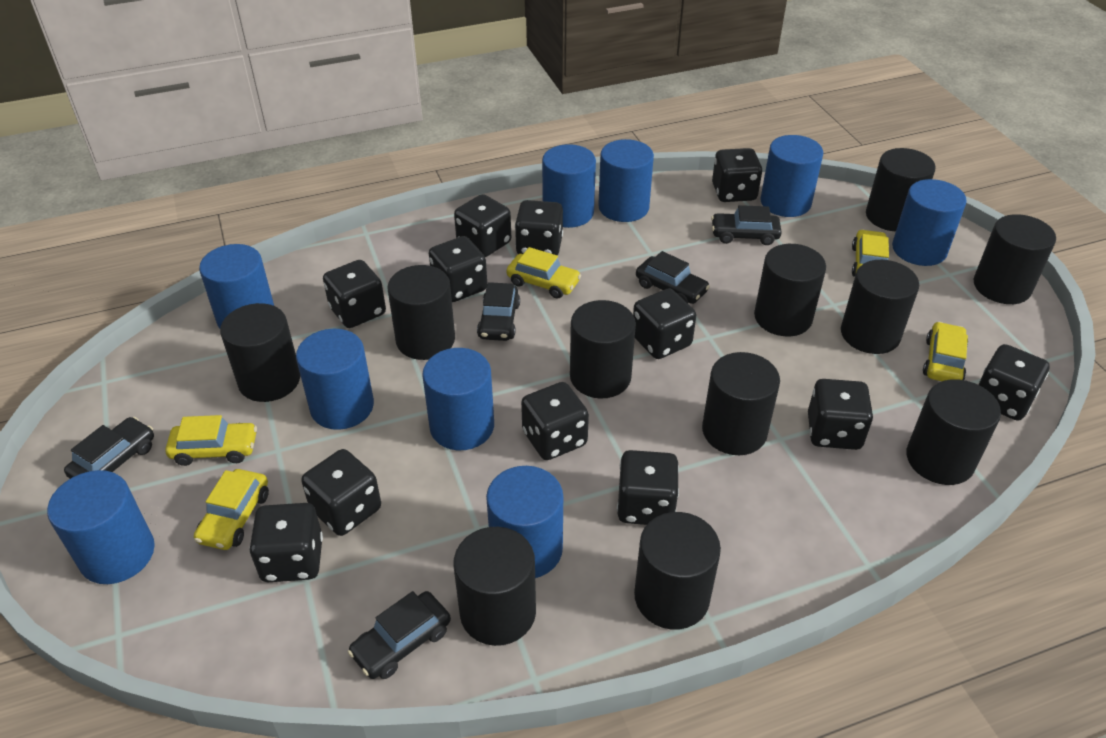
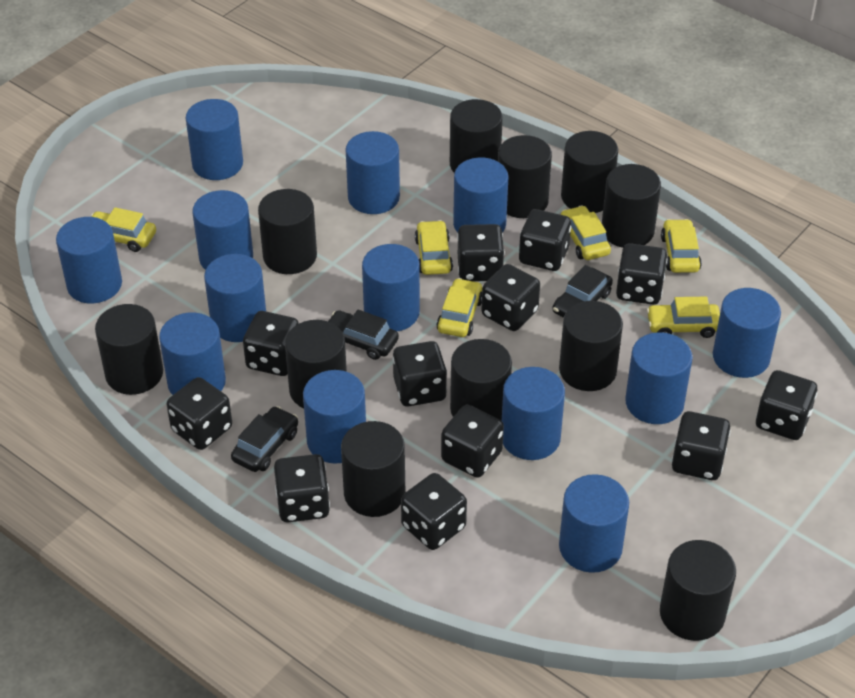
black car: [64,417,154,479] [348,591,451,679] [477,282,520,341] [636,251,710,304] [711,205,782,245] = 5 -> [231,406,298,472] [328,309,399,360] [552,265,613,318] = 3
blue cylinder: [47,470,155,584] [199,244,274,329] [296,329,374,430] [422,348,494,450] [486,466,563,578] [542,144,596,228] [598,139,654,222] [760,135,823,217] [892,179,967,266] = 9 -> [56,217,122,303] [159,313,226,395] [186,99,243,180] [192,190,253,270] [204,254,266,342] [303,370,366,464] [346,131,400,214] [362,244,420,331] [453,158,508,233] [502,367,565,460] [559,474,629,573] [625,332,693,424] [713,288,781,378] = 13
yellow car: [165,415,257,466] [194,469,269,550] [506,247,581,299] [852,229,889,277] [923,322,968,381] = 5 -> [91,207,156,252] [415,220,453,275] [436,278,482,337] [561,206,611,260] [647,297,720,338] [661,219,702,273] = 6

